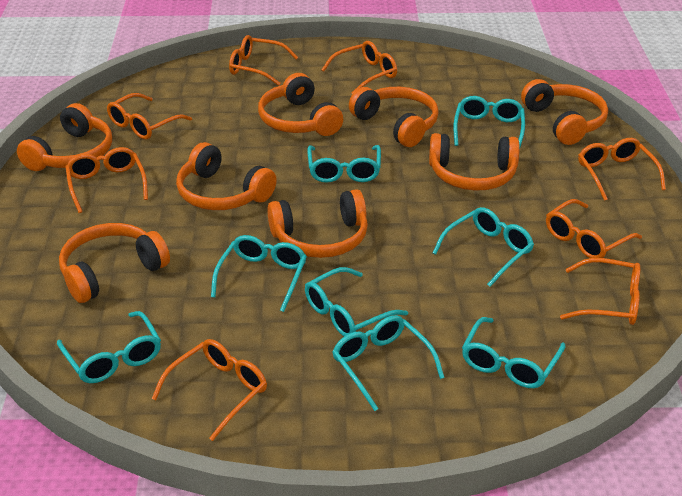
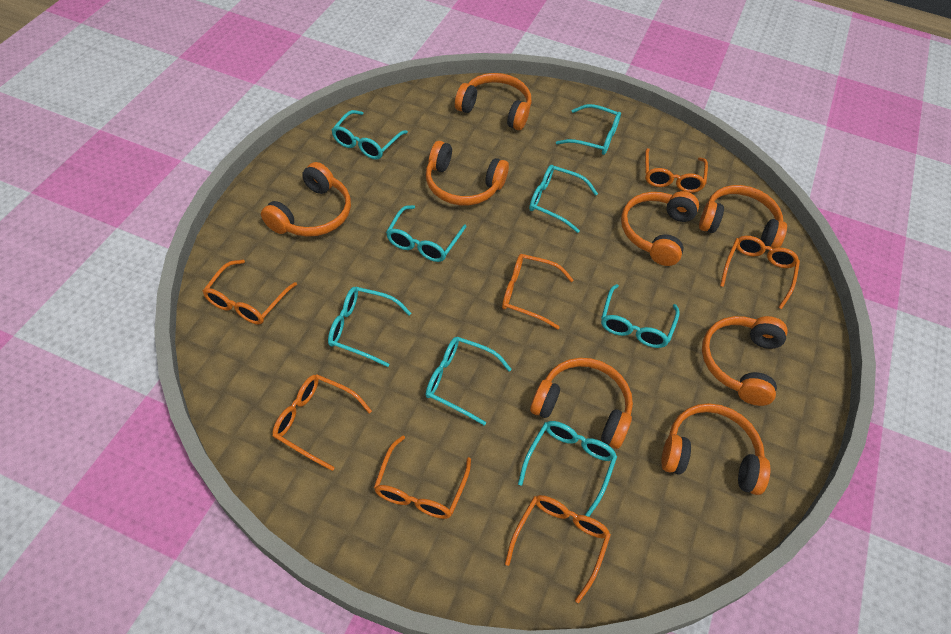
orange glasses: [65,147,148,213] [107,93,192,139] [152,339,267,441] [229,35,298,86] [321,41,397,94] [546,199,642,258] [560,258,640,325] [578,138,666,201] = 8 -> [203,260,297,325] [272,374,372,471] [374,435,471,519] [502,254,573,329] [505,495,611,603] [645,148,708,193] [720,236,800,309] = 7

